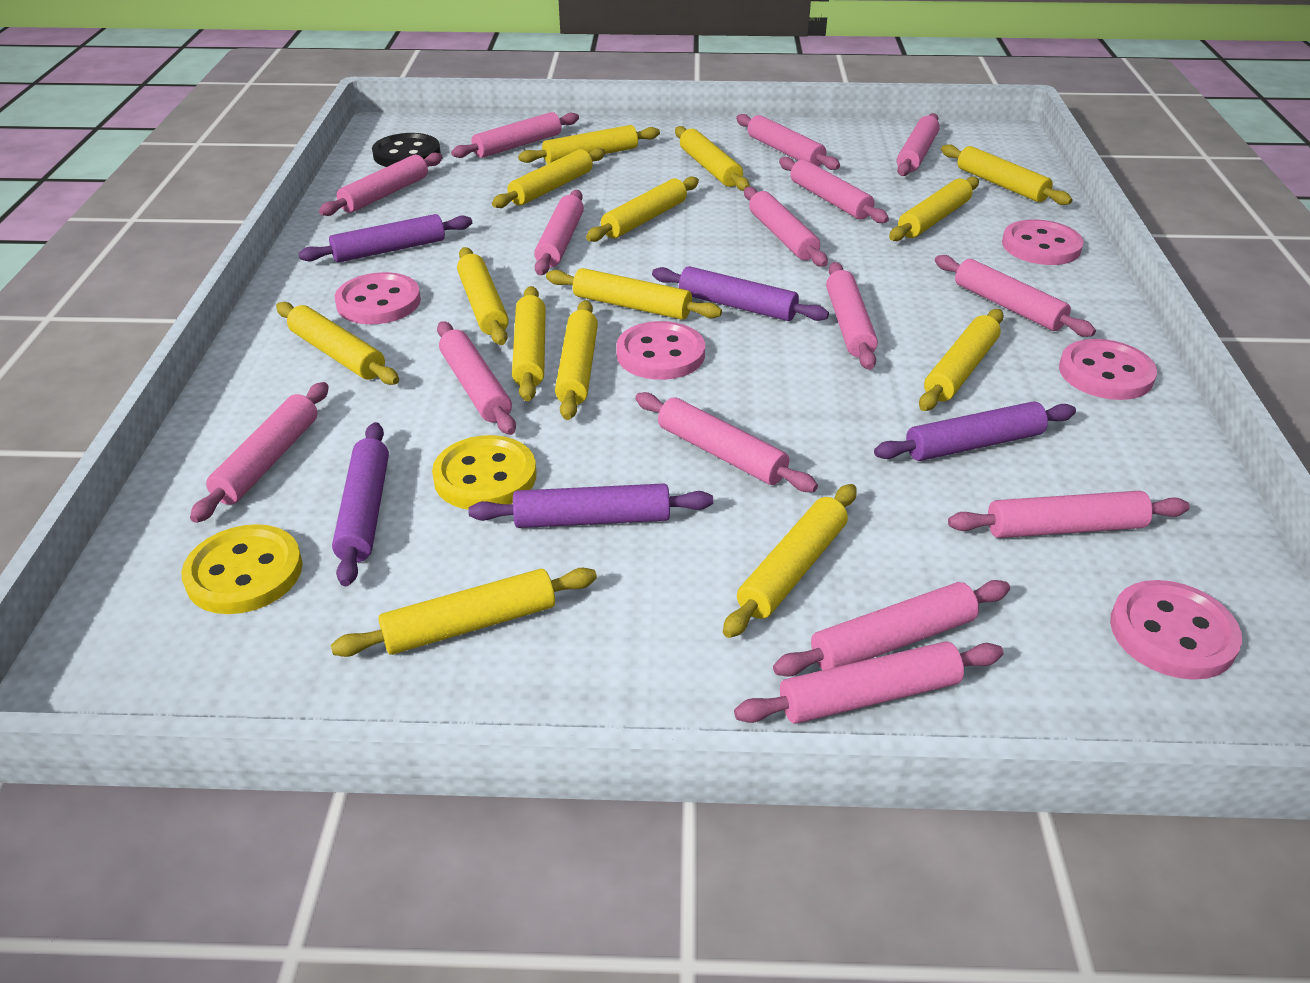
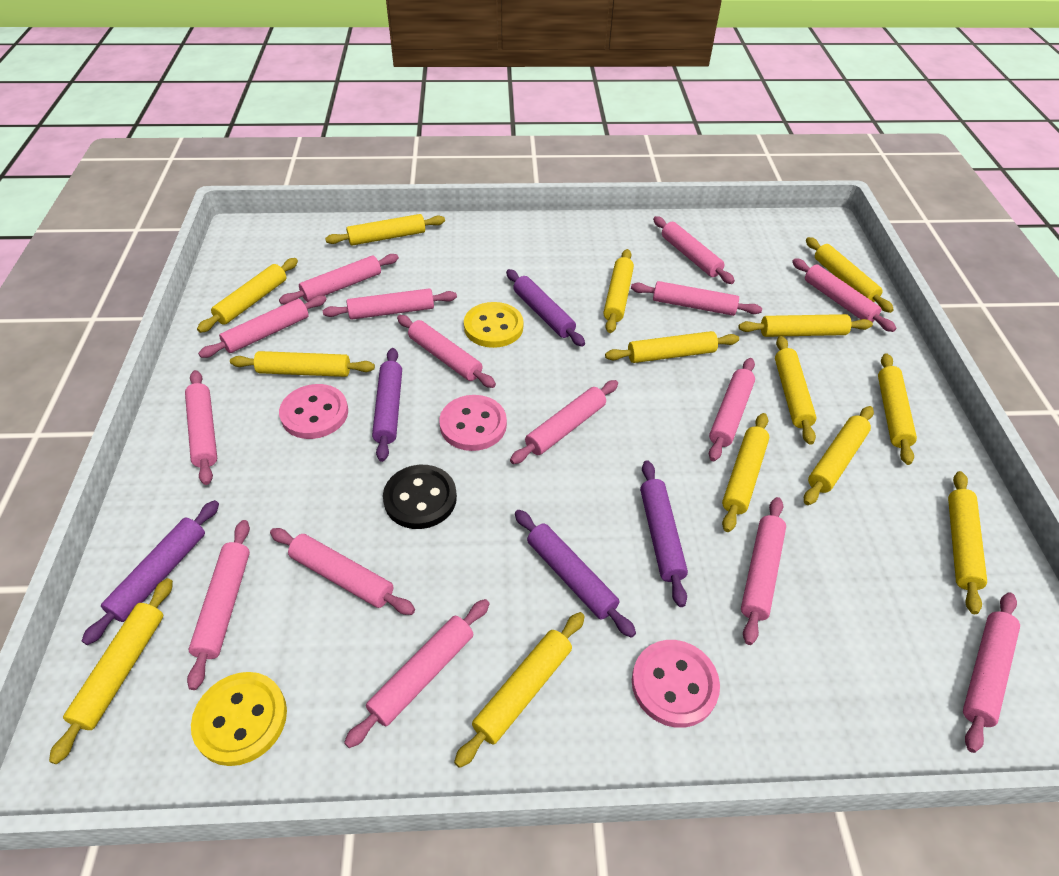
pink button: [335,272,421,324] [616,321,705,380] [1002,219,1084,265] [1059,339,1157,400] [1110,580,1242,680] = 5 -> [279,384,348,439] [439,395,507,451] [632,640,720,728] = 3

